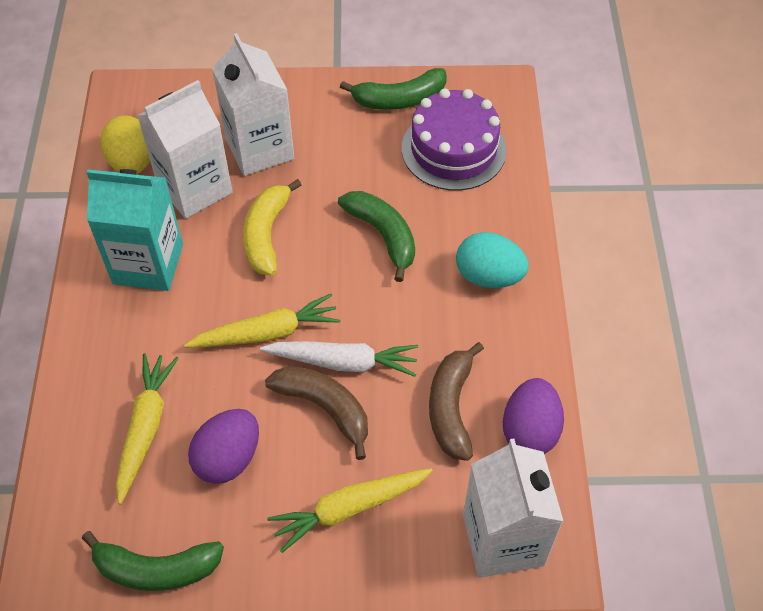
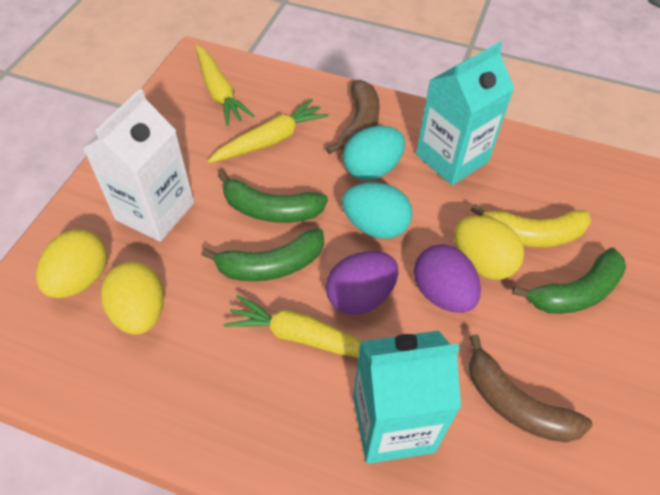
purple cake: [402,89,506,191] = 1 -> none = 0
turquoise carton: [86,169,183,291] = 1 -> [353,331,461,464] [416,42,514,185] = 2
turquoise egg: [456,232,529,288] = 1 -> [342,182,412,239] [343,126,405,180] = 2
white carrot: [260,341,418,377] = 1 -> none = 0
white carton: [137,80,232,219] [212,33,294,176] [463,439,563,578] = 3 -> [83,89,194,242] = 1
yellow egg: [100,115,150,173] = 1 -> [36,230,107,298] [101,262,164,335] [454,216,524,280] = 3

